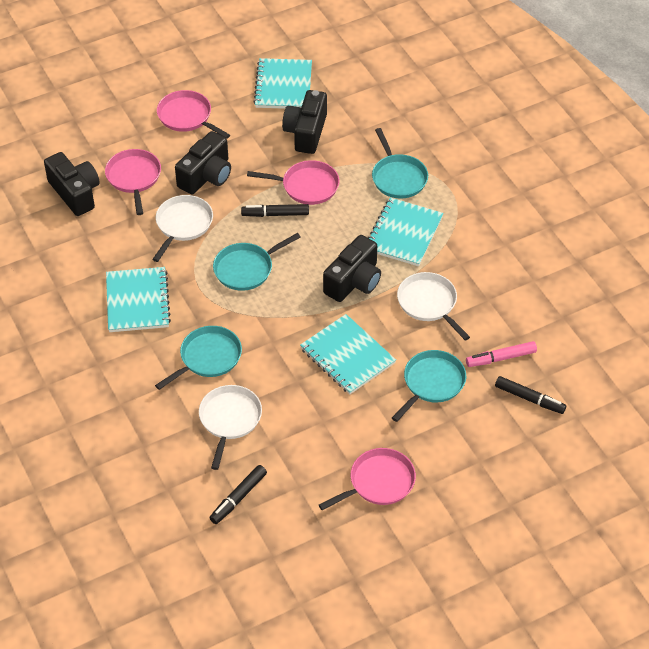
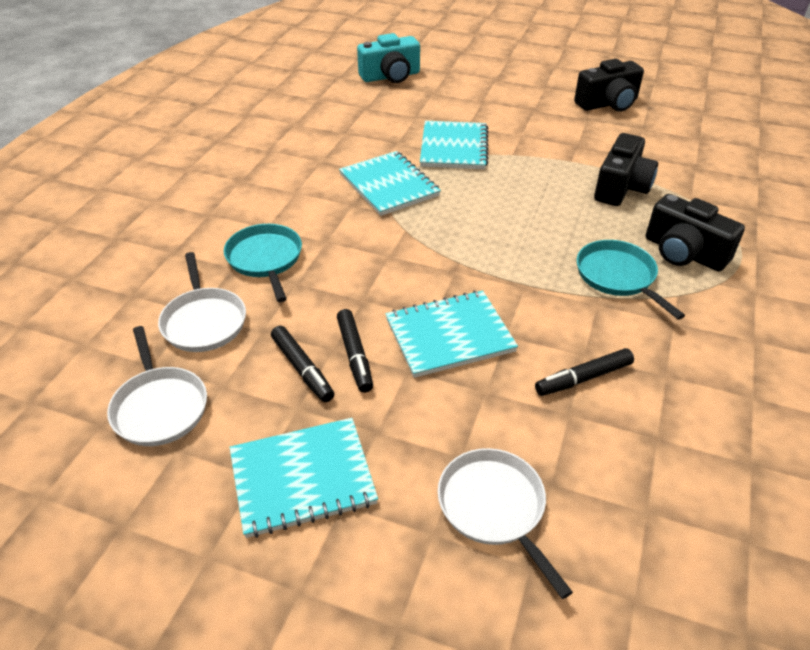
black camera: [44,152,100,216] [175,131,231,194] [282,90,327,154] [323,235,381,302] = 4 -> [574,59,644,112] [594,133,658,206] [646,194,745,271] = 3
pink marker: [466,341,537,367] = 1 -> none = 0
pink pan: [105,149,161,215] [157,90,230,139] [247,160,339,205] [319,448,416,510] = 4 -> none = 0
turquoise camera: none = 0 -> [357,33,420,83] = 1
turquoise pan: [155,326,242,390] [213,233,301,291] [372,128,428,198] [392,350,466,422] = 4 -> [224,224,302,302] [577,240,685,320] = 2

